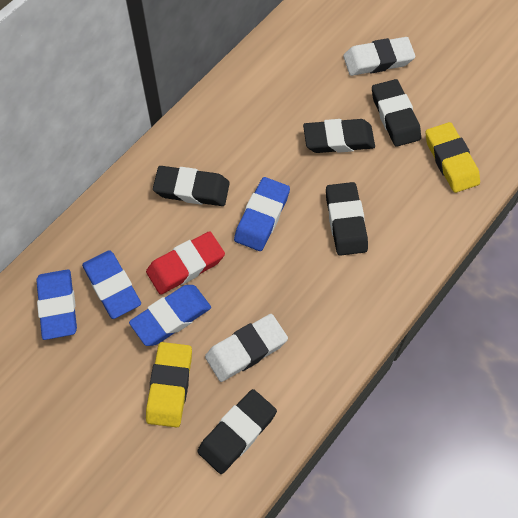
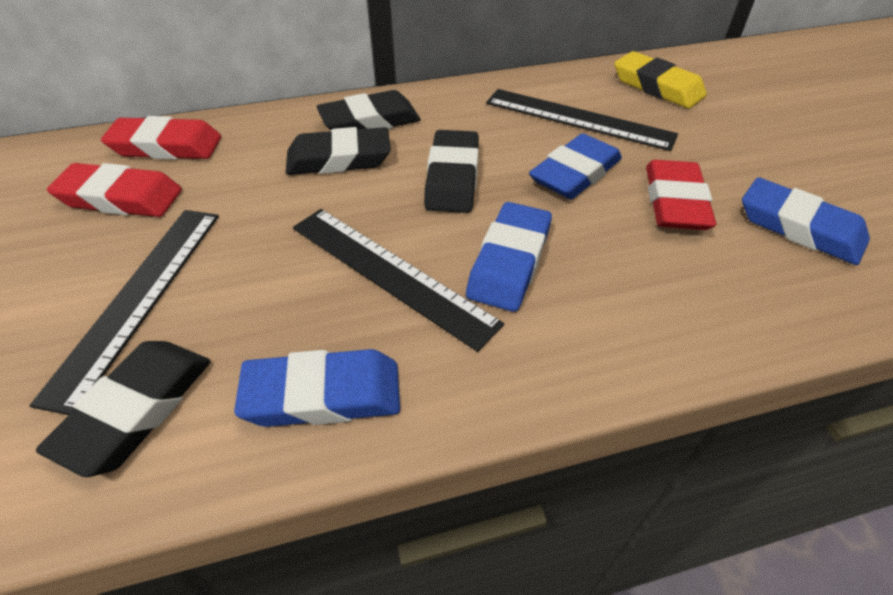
black eraser: [153,166,230,206] [197,389,277,474] [303,119,375,153] [326,182,368,256] [372,79,421,147] = 5 -> [36,341,211,477] [286,127,391,175] [316,90,421,130] [424,130,479,213] = 4
black ruler: none = 0 -> [29,210,219,415] [293,209,504,352] [486,89,678,151] = 3
red eraser: [146,231,225,295] = 1 -> [47,163,182,217] [101,116,221,160] [646,160,716,230] = 3
white eraser: [205,314,288,382] [343,37,415,76] = 2 -> none = 0
yellow eraser: [146,342,192,428] [425,122,480,193] = 2 -> [614,51,707,109] = 1

